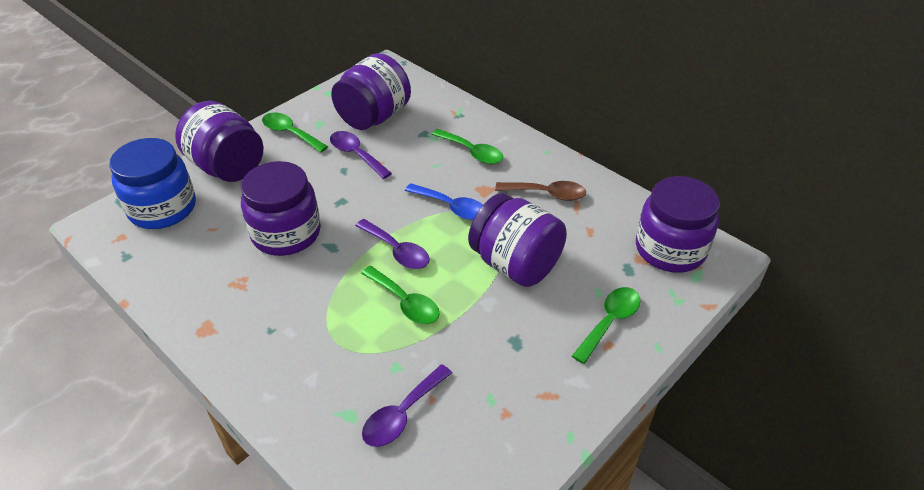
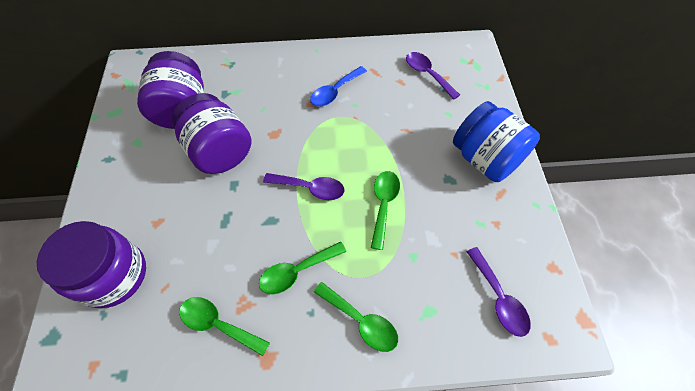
brown spoon: [495,181,586,201] = 1 -> none = 0
purple jar: [175,101,263,182] [241,161,321,256] [331,53,411,130] [468,193,567,287] [636,176,720,273] = 5 -> [37,221,146,308] [137,51,204,129] [171,93,252,174] = 3

